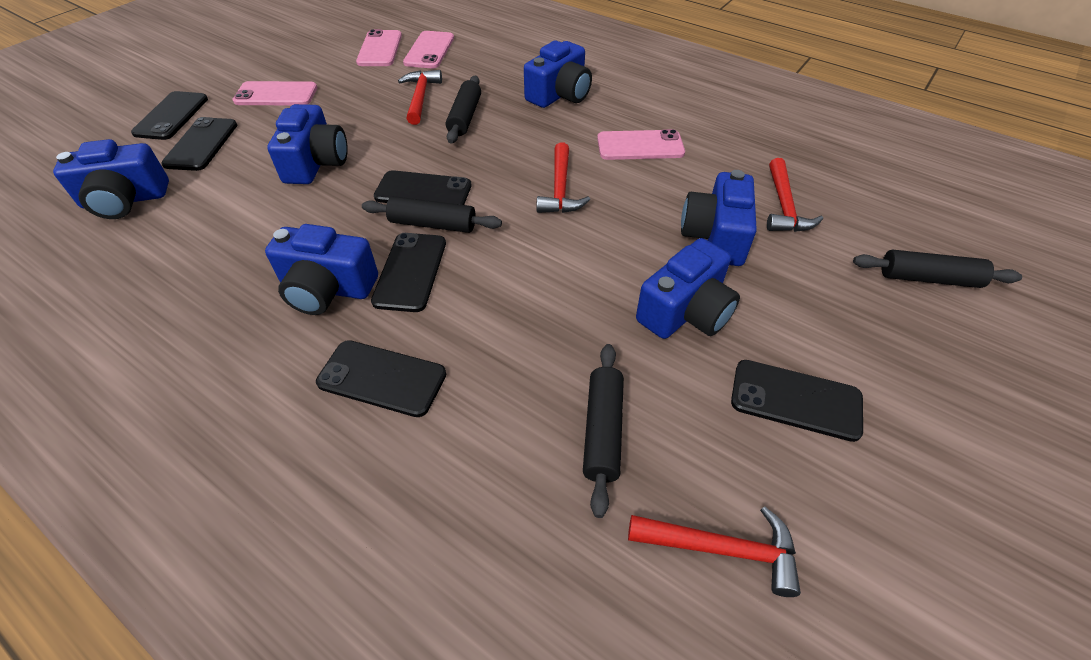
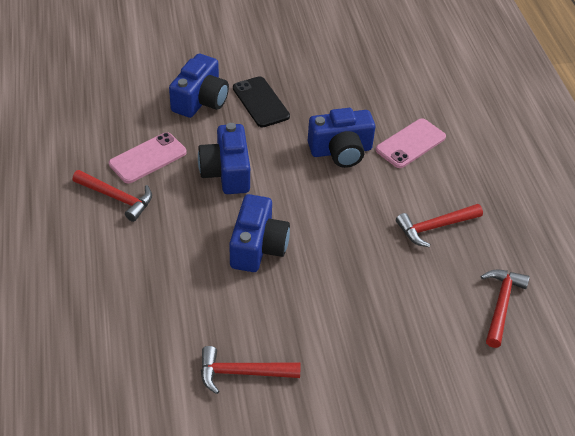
black phone: [131,91,208,140] [161,117,237,171] [316,340,446,417] [371,233,446,312] [374,170,472,205] [731,360,863,442] = 6 -> [233,76,290,127] = 1
black rolling pin: [362,196,502,233] [446,76,481,144] [583,344,624,518] [853,250,1022,288] = 4 -> none = 0
blue camera: [53,139,169,219] [265,224,378,315] [267,104,348,184] [524,40,592,108] [636,238,740,339] [681,170,757,266] = 6 -> [169,54,229,118] [198,123,250,194] [229,194,290,272] [308,108,375,168] = 4
pink phone: [232,81,317,105] [356,29,402,66] [403,31,454,68] [597,129,685,160] = 4 -> [109,132,187,183] [376,118,446,168] = 2

